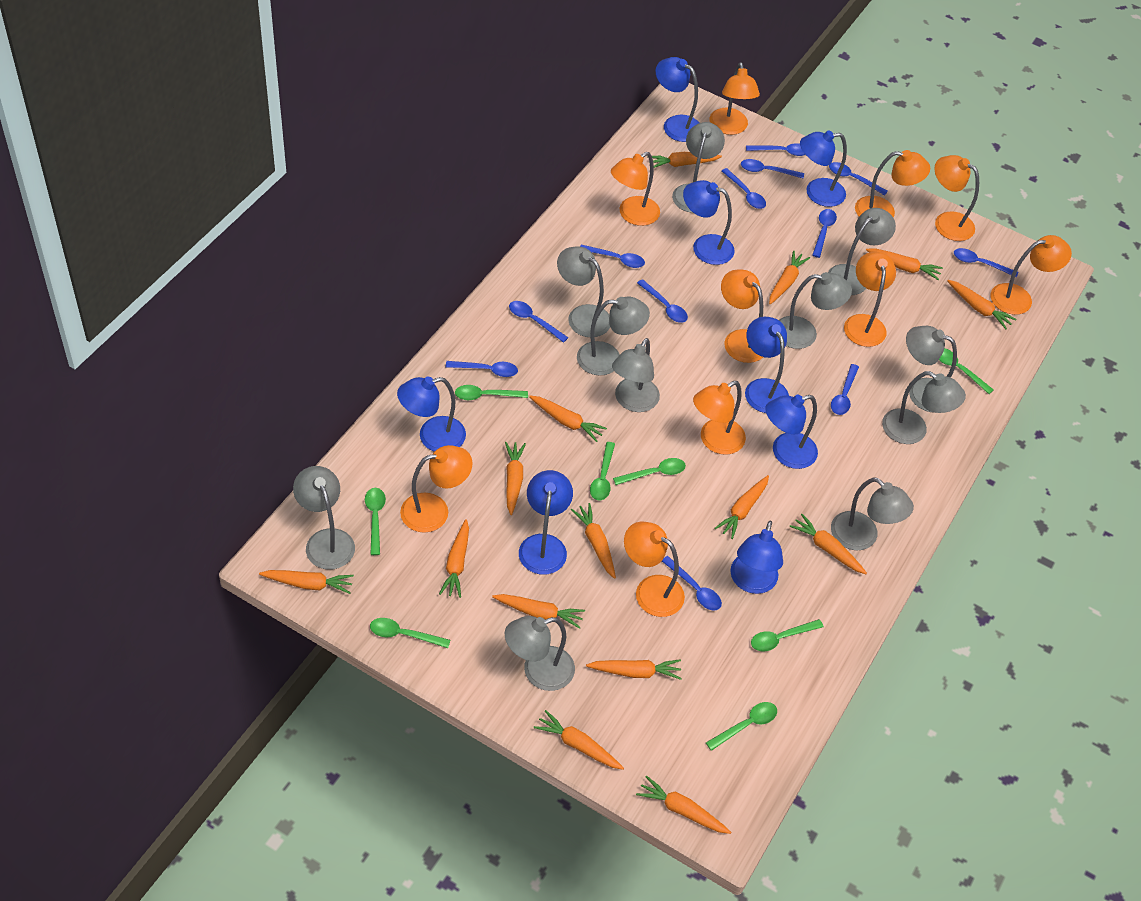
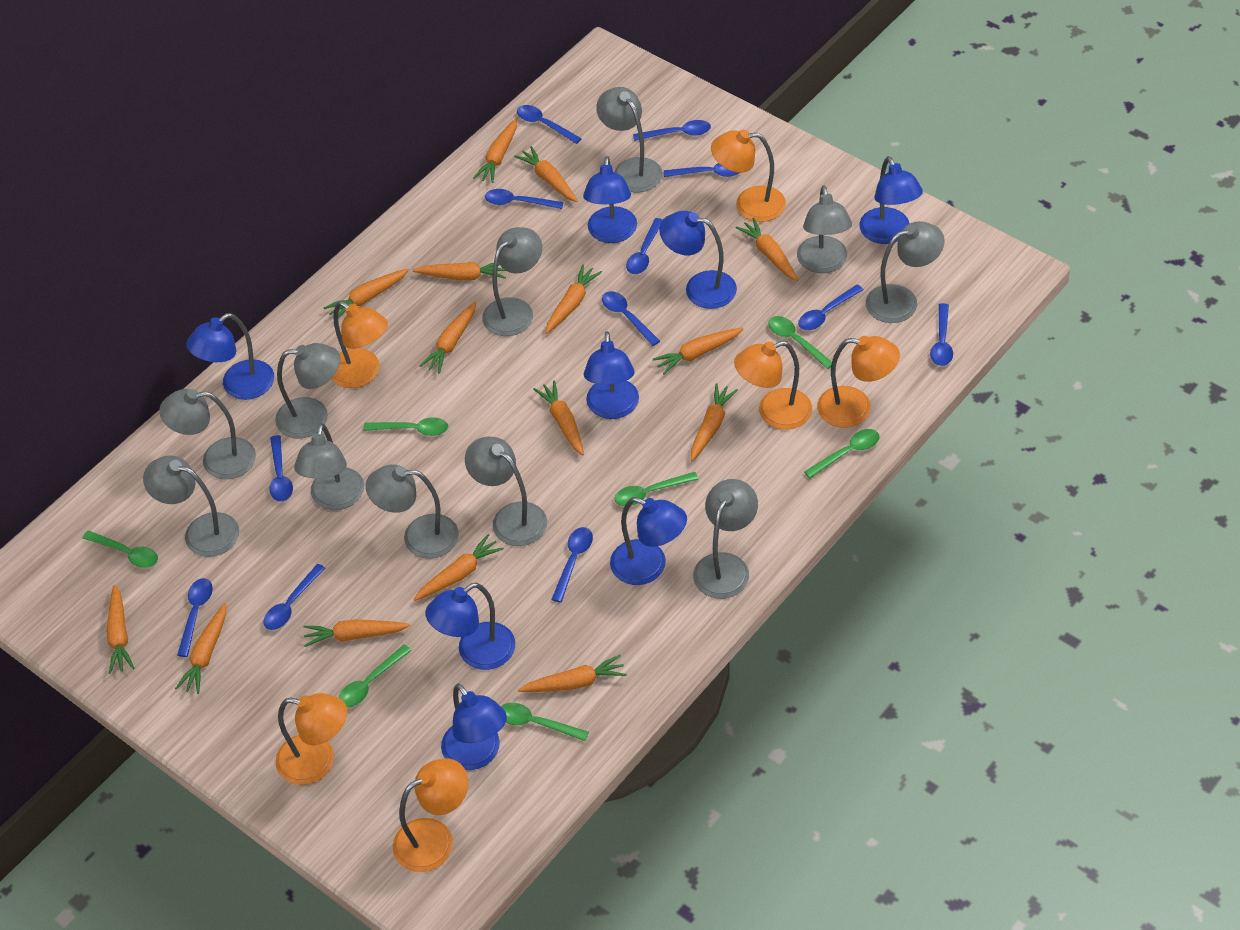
green spoon: [365,488,386,555] [370,618,450,648] [455,385,528,400] [590,442,615,500] [613,458,686,485] [706,702,777,751] [751,619,824,651] [939,348,994,394] = 8 -> [82,530,158,568] [339,644,412,707] [363,417,448,436] [501,703,589,741] [614,472,699,506] [768,316,832,369] [804,429,879,478] = 7
orange lamp: [400,445,472,533] [611,152,660,226] [624,522,685,617] [693,381,746,455] [710,62,760,135] [721,270,763,363] [844,252,896,347] [855,150,930,218] [934,155,979,241] [991,235,1072,315] = 10 -> [275,693,347,785] [331,301,388,388] [393,758,468,872] [711,130,786,222] [734,341,812,430] [817,336,900,428] = 6

